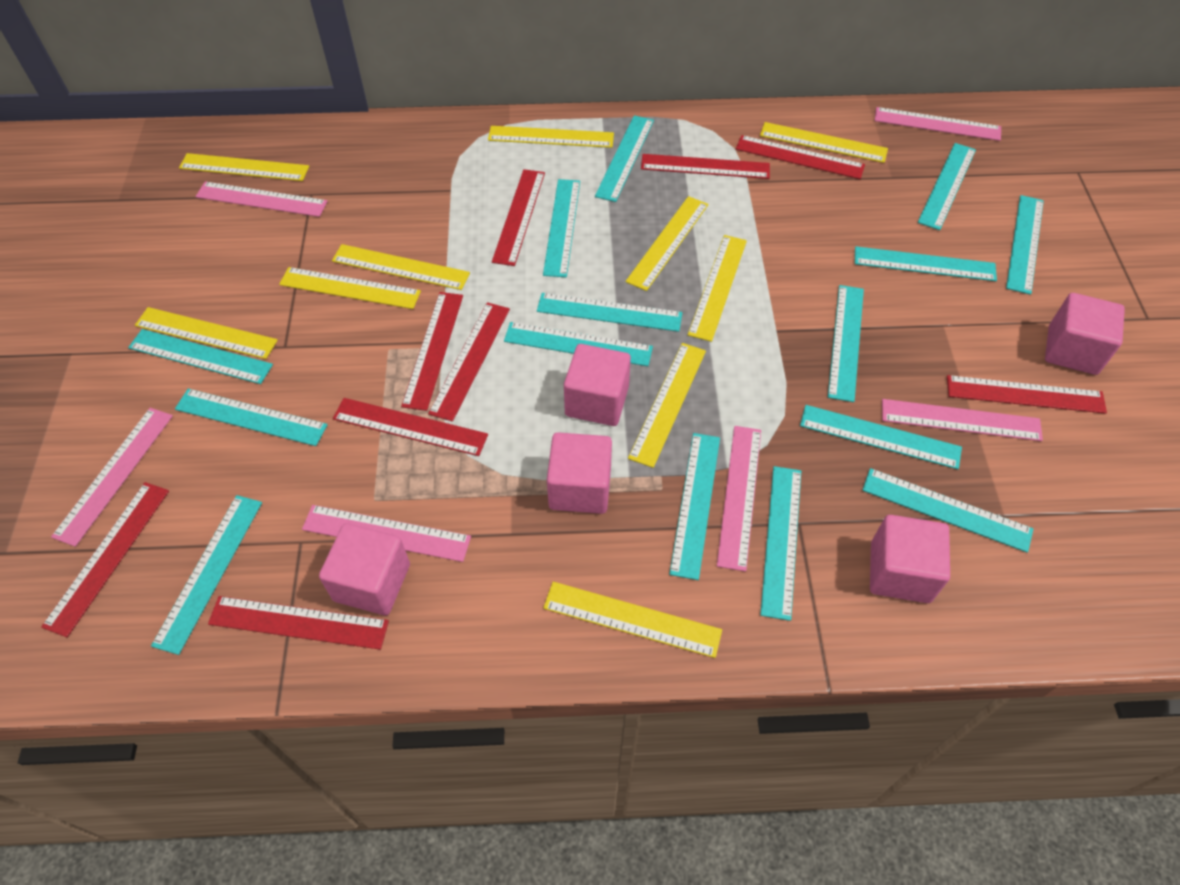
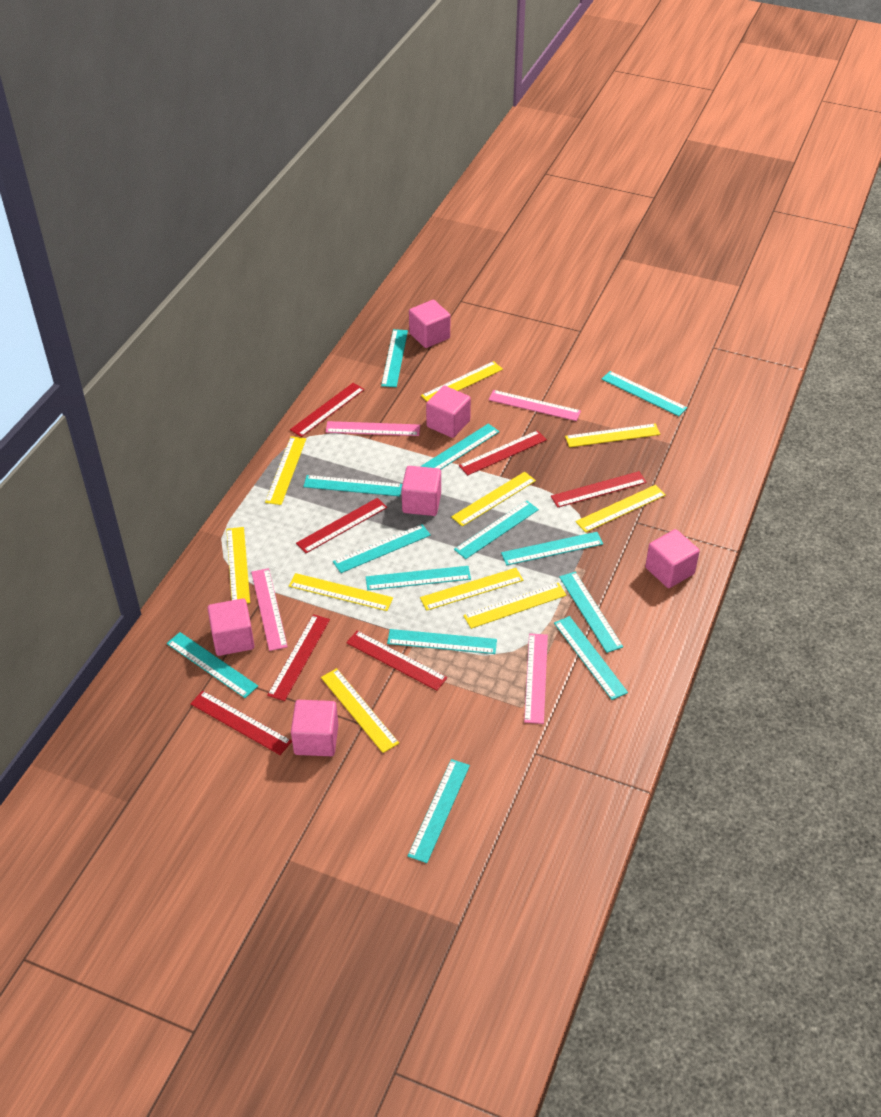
pink cube: [319,523,410,615] [547,432,612,514] [564,344,631,426] [870,515,950,603] [1045,293,1125,375] = 5 -> [207,598,255,656] [291,700,338,756] [401,466,441,516] [409,300,450,348] [426,386,471,438] [645,529,700,588] = 6
pink ruler: [51,408,173,547] [195,181,328,217] [302,505,471,562] [717,426,761,572] [875,107,1001,141] [882,399,1043,441] = 6 -> [251,568,288,651] [326,421,420,436] [489,390,581,421] [524,633,548,724] = 4
red ruler: [41,482,169,637] [208,596,389,650] [333,398,488,456] [401,292,463,411] [428,302,510,421] [492,169,545,266] [641,154,770,179] [736,135,865,179] [947,375,1107,414] = 9 -> [190,691,292,755] [267,614,330,701] [290,383,365,437] [296,498,387,553] [346,631,447,691] [459,430,547,475] [551,471,647,508] = 7
turquoise ruler: [128,329,273,384] [151,495,262,655] [175,388,328,446] [504,322,653,366] [537,293,682,332] [543,179,580,277] [595,115,654,202] [669,433,720,580] [760,466,801,621] [800,405,962,469] [828,285,864,402] [855,246,997,281] [862,468,1034,553] [918,143,976,230] [1006,195,1044,295] = 15 -> [167,632,258,698] [303,475,402,496] [333,524,431,573] [366,566,471,590] [381,329,408,387] [387,629,497,654] [408,759,470,863] [420,424,499,469] [454,501,539,559] [501,532,603,565] [554,616,628,700] [559,572,623,653] [602,371,687,416] = 13

